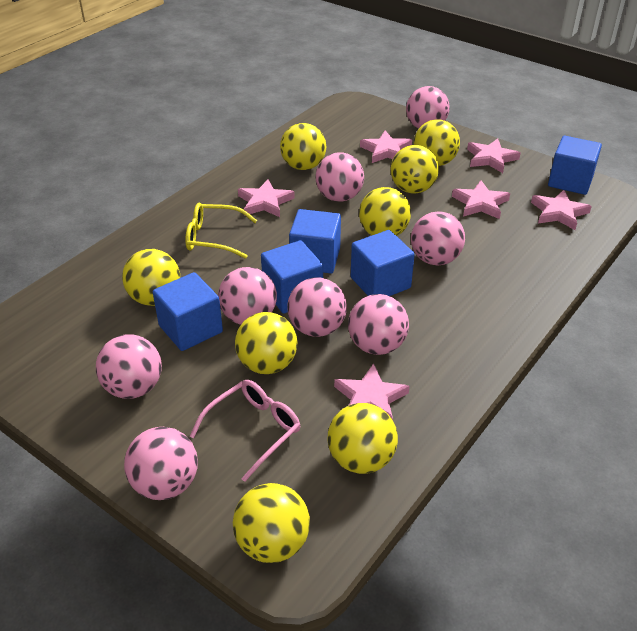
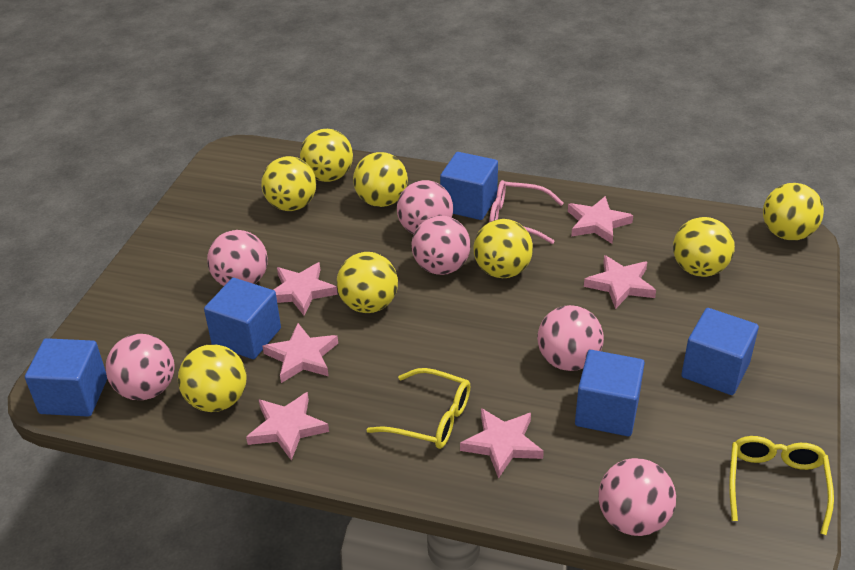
pink ball: [96,334,162,399] [124,427,198,500] [218,267,277,325] [287,277,347,337] [315,152,364,202] [348,294,409,355] [406,86,450,129] [411,211,465,265] = 8 -> [106,334,175,400] [207,230,268,286] [397,180,453,234] [412,216,471,275] [537,305,604,371] [598,458,676,536] = 6
yellow glasses: [186,203,257,259] = 1 -> [366,368,471,449] [729,436,834,535] = 2

